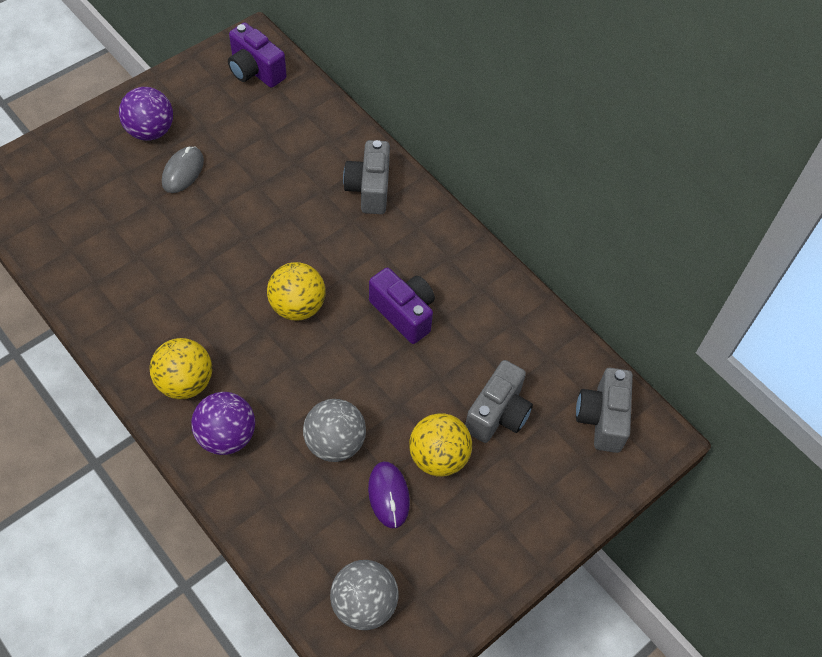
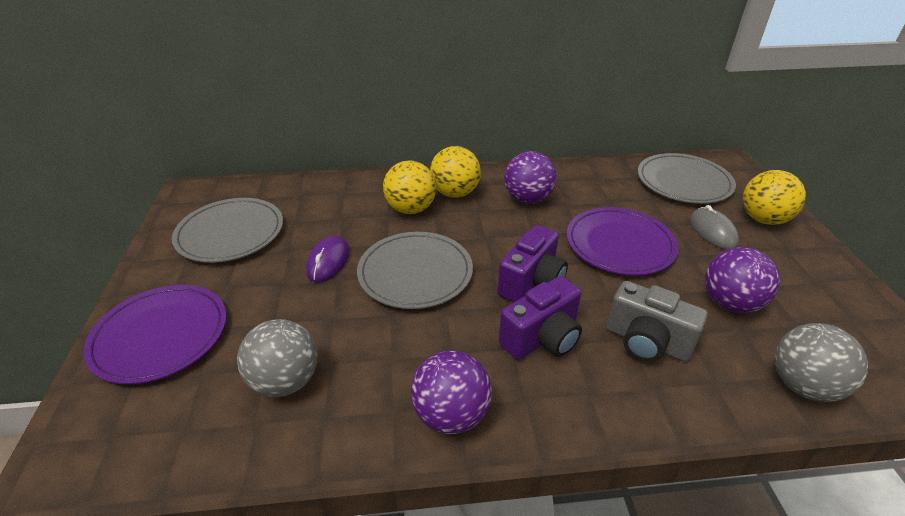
grey camera: [343,140,390,214] [465,360,533,443] [576,368,633,453] = 3 -> [606,281,708,362] = 1
grey plate: none = 0 -> [172,198,283,263] [357,232,473,309] [638,153,736,204] = 3
purple ball: [119,87,173,141] [191,392,255,455] = 2 -> [411,350,492,434] [504,151,557,204] [705,247,780,313] = 3
purple plate: none = 0 -> [83,285,227,384] [567,207,679,276] = 2

